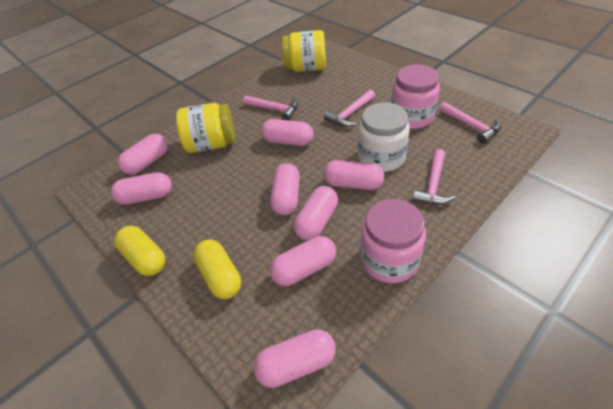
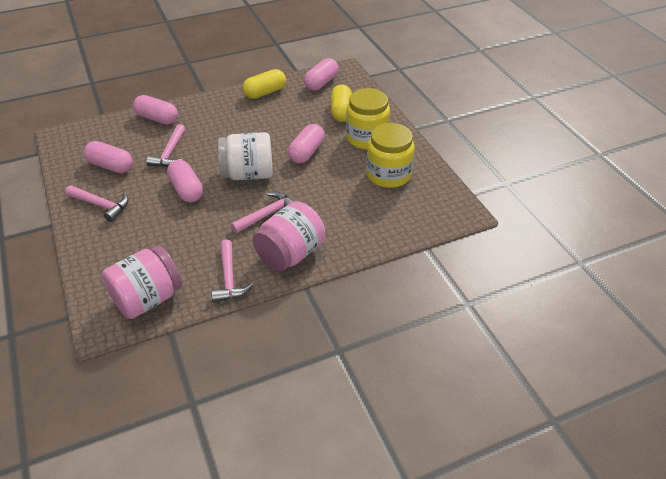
pink capsule: [111,172,172,205] [118,134,168,175] [253,329,336,388] [261,119,314,146] [270,163,300,215] [270,236,336,286] [293,186,338,241] [323,160,384,190] = 8 -> [84,141,133,173] [133,95,178,124] [167,160,203,202] [288,124,325,163] [304,58,339,91] = 5

